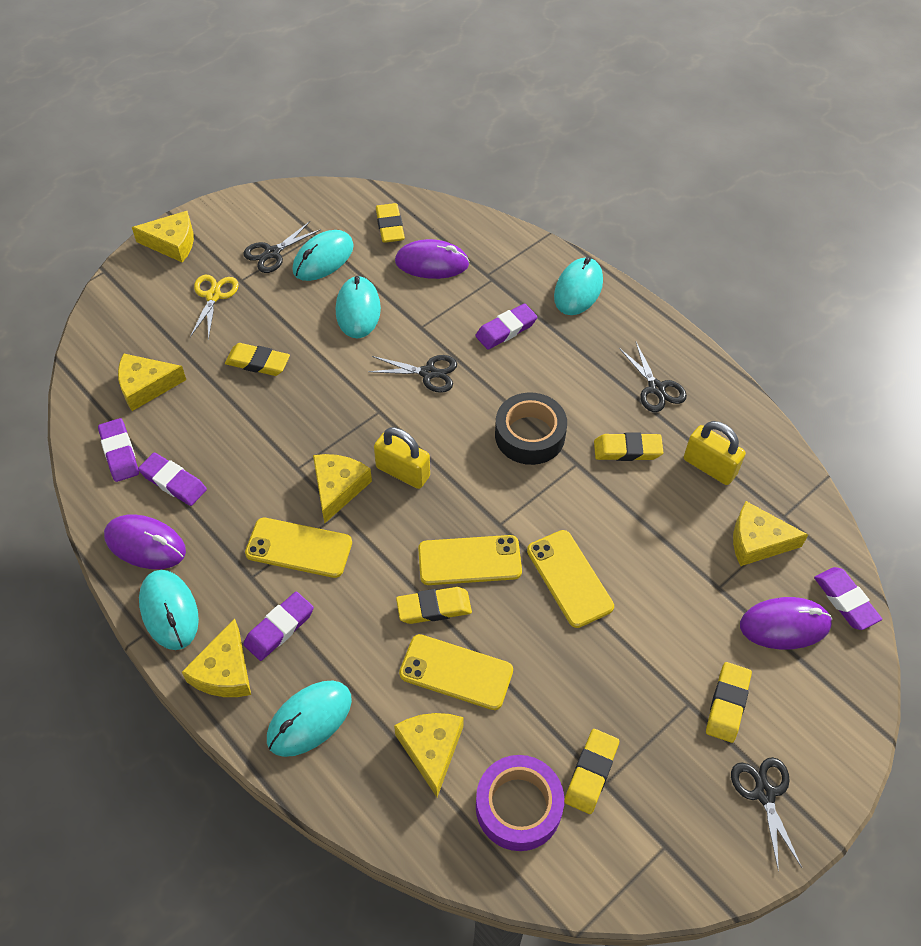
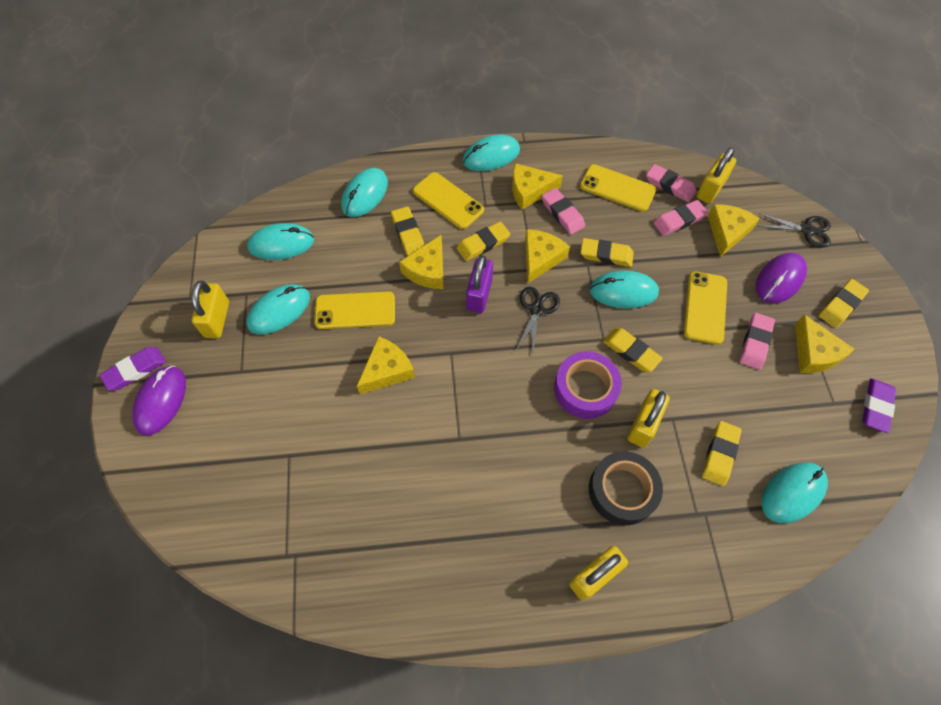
black scissors: [243,221,321,273] [368,355,457,393] [619,342,687,412] [731,757,802,872] = 4 -> [516,287,560,355] [758,213,831,248] = 2
pink eraser: none = 0 -> [542,188,585,234] [646,164,696,202] [654,200,708,236] [740,313,775,370] = 4
purple eraser: [98,418,139,482] [138,452,207,506] [243,592,314,661] [475,303,537,350] [814,567,882,630] = 5 -> [99,347,166,390] [862,378,896,433] = 2
purple mouse: [104,514,186,569] [395,239,470,279] [740,597,832,650] = 3 -> [132,366,186,436] [756,252,807,304] = 2
purple padlock: none = 0 -> [466,255,493,313] = 1
turquoise mouse: [139,570,199,650] [267,680,352,757] [292,230,354,281] [336,276,381,338] [554,257,603,315] = 5 -> [246,284,310,334] [247,223,314,260] [341,168,388,217] [463,135,520,171] [590,270,659,308] [761,462,828,523] = 6
yellow padlock: [374,427,430,489] [684,421,746,485] = 2 -> [191,281,229,338] [569,546,628,601] [627,389,670,448] [697,147,736,204] = 4
yellow scissors: [190,275,239,340] = 1 -> none = 0

